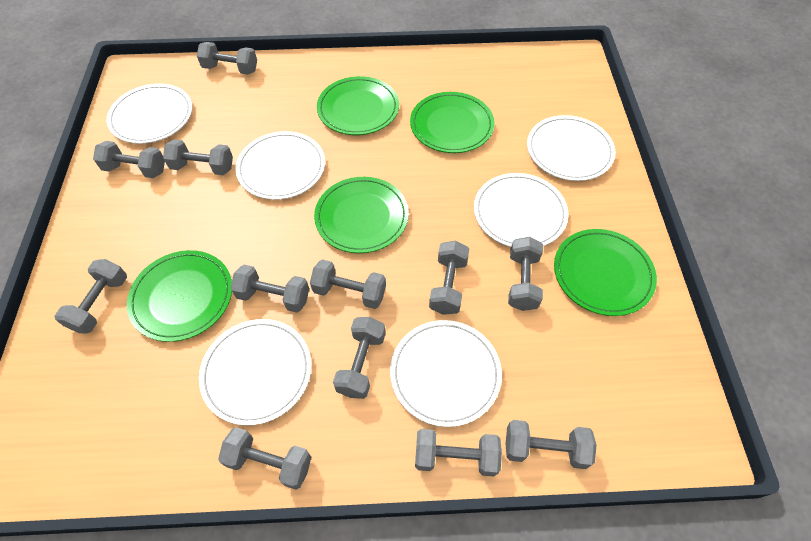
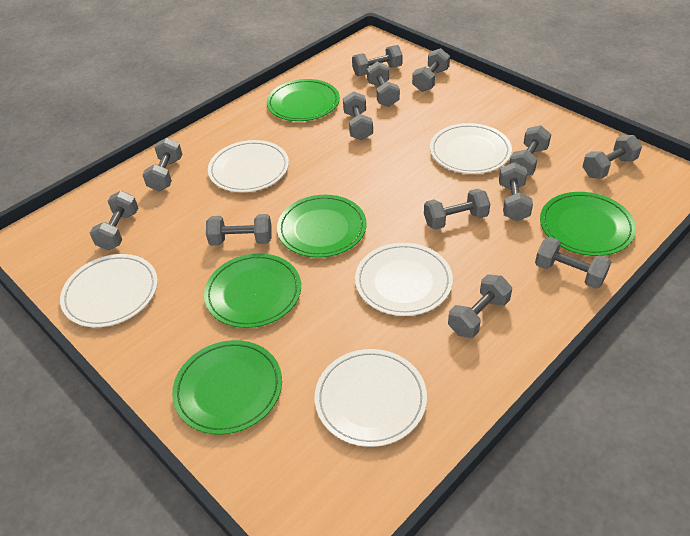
grey dumbbell: [55,259,127,334] [93,141,165,178] [163,139,233,175] [197,42,257,75] [218,427,311,490] [231,265,309,313] [310,259,386,309] [333,317,386,399] [415,429,502,476] [429,241,469,315] [506,420,597,469] [508,237,543,311] = 12 -> [90,191,138,250] [142,138,182,191] [206,214,272,246] [343,91,373,140] [352,45,403,76] [367,62,400,107] [412,48,450,92] [424,189,490,230] [448,274,512,338] [499,162,533,221] [509,125,551,176] [535,237,611,289] [582,135,642,179] = 13
white plate: [107,84,192,144] [199,319,311,426] [236,131,325,200] [390,320,502,427] [474,173,568,247] [527,115,615,181] = 6 -> [60,254,158,327] [208,140,289,192] [315,349,427,447] [355,243,453,316] [430,123,512,174] = 5

